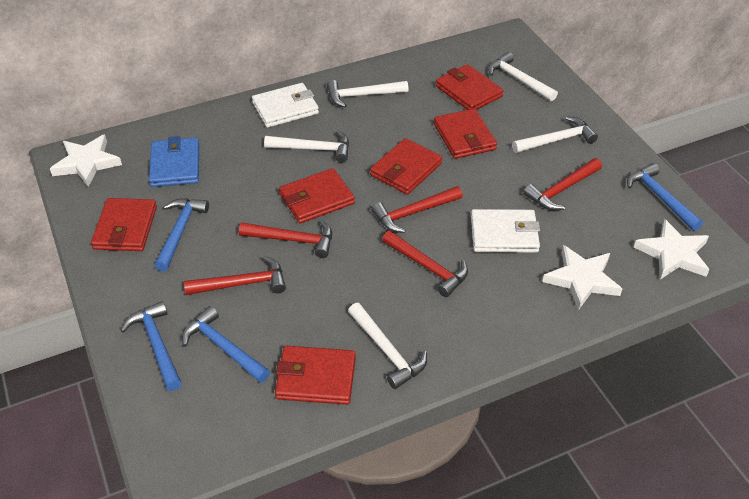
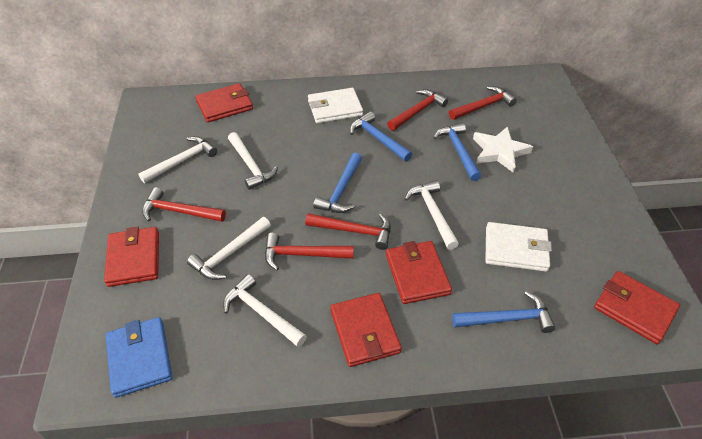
red wallet: [91,198,157,251] [275,346,356,405] [279,168,355,224] [370,138,442,195] [434,109,497,159] [436,64,504,110] = 6 -> [104,226,159,287] [195,83,253,122] [330,293,402,367] [386,241,452,304] [594,271,680,344] = 5
white star: [50,134,122,187] [542,245,622,310] [634,219,710,279] = 3 -> [473,126,533,173] = 1

